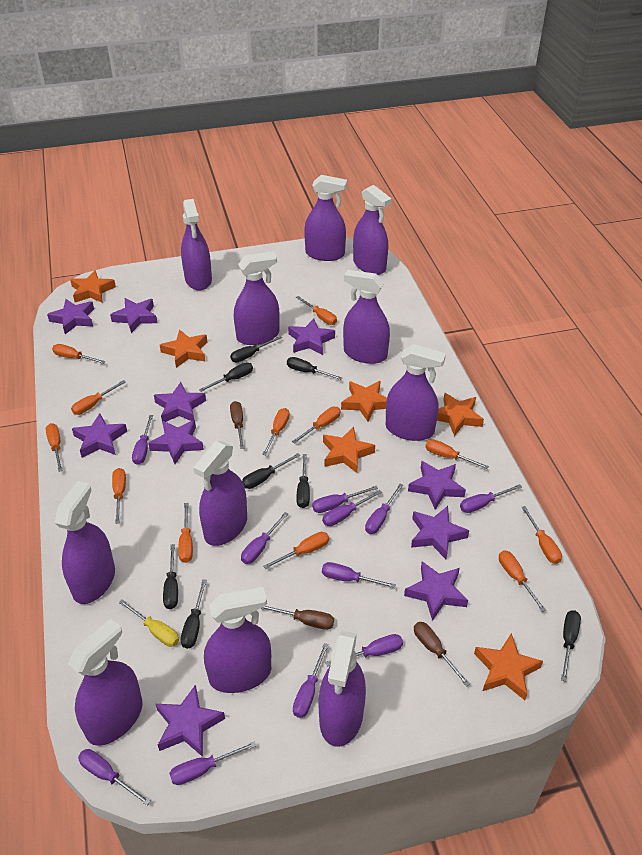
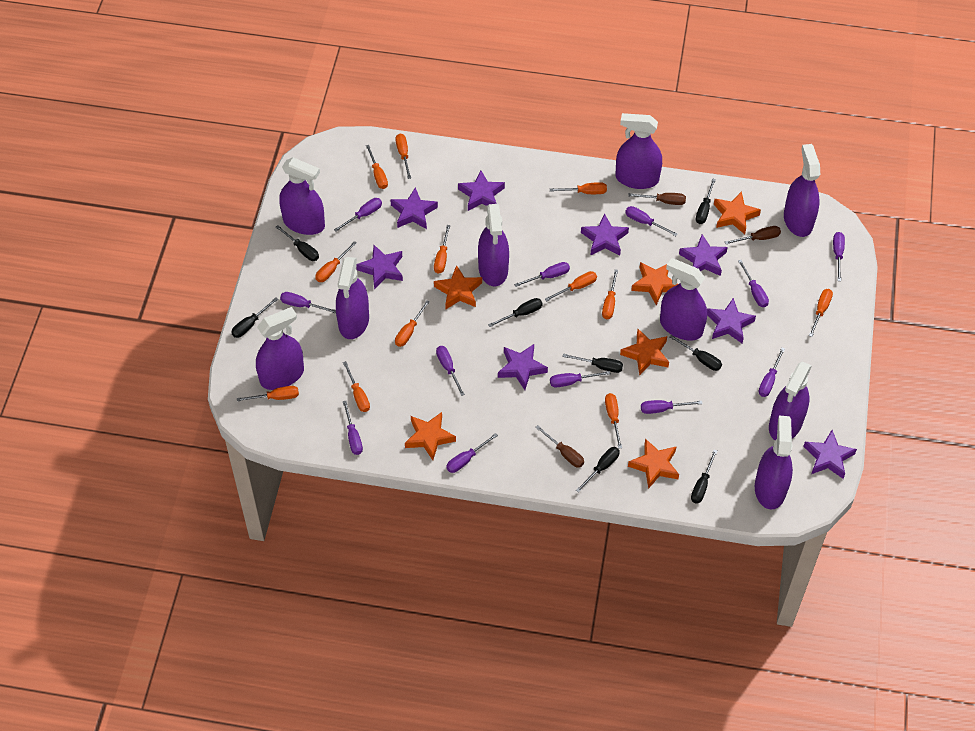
purple screwdriver: [78,749,151,806] [132,415,153,465] [169,742,256,785] [241,512,288,564] [293,643,329,718] [312,486,378,513] [322,490,382,526] [322,562,396,588] [325,634,403,667] [365,484,403,534] [460,484,522,513] = 11 -> [280,292,336,313] [334,198,382,232] [343,401,363,455] [436,346,465,396] [446,433,498,473] [514,262,570,287] [550,371,611,387] [625,206,677,236] [641,400,703,414] [738,260,769,307] [759,348,785,397] [833,232,845,281] = 12
purple spray bottle: [55,481,115,604] [68,619,142,746] [181,199,212,291] [193,441,247,546] [204,587,271,693] [234,252,280,345] [304,175,347,261] [319,631,366,747] [343,270,390,364] [353,185,392,275] [386,344,446,441] = 11 -> [256,307,304,390] [279,157,325,235] [336,257,369,339] [478,204,509,286] [616,113,662,189] [660,258,707,340] [755,415,793,509] [769,361,812,440] [784,144,820,237] = 9
purple star: [47,299,94,334] [72,413,127,458] [110,298,157,333] [148,420,204,464] [154,382,206,422] [156,685,225,757] [288,318,335,355] [404,561,468,621] [408,461,466,510] [411,506,469,559] = 10 -> [356,245,403,289] [390,187,438,229] [458,170,505,211] [498,344,548,390] [581,214,629,256] [679,235,728,276] [707,298,756,343] [803,430,857,479] = 8
yellow screwdriver: [119,599,179,647] = 1 -> none = 0

